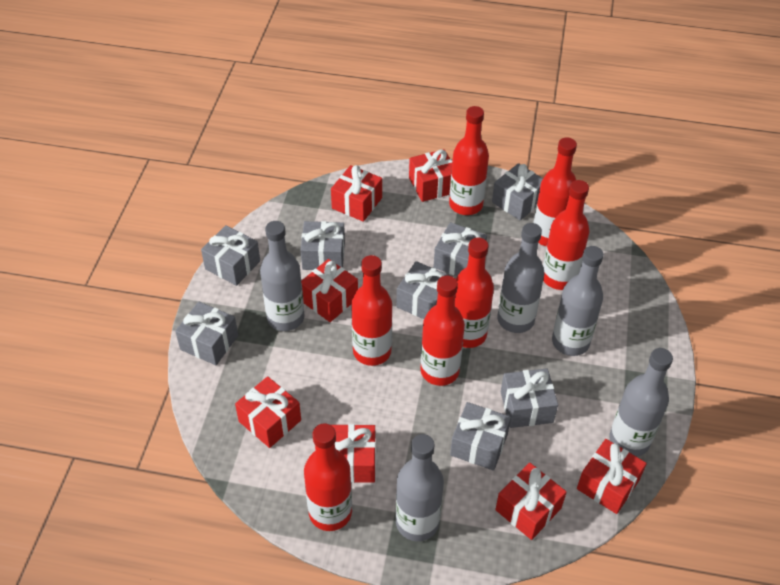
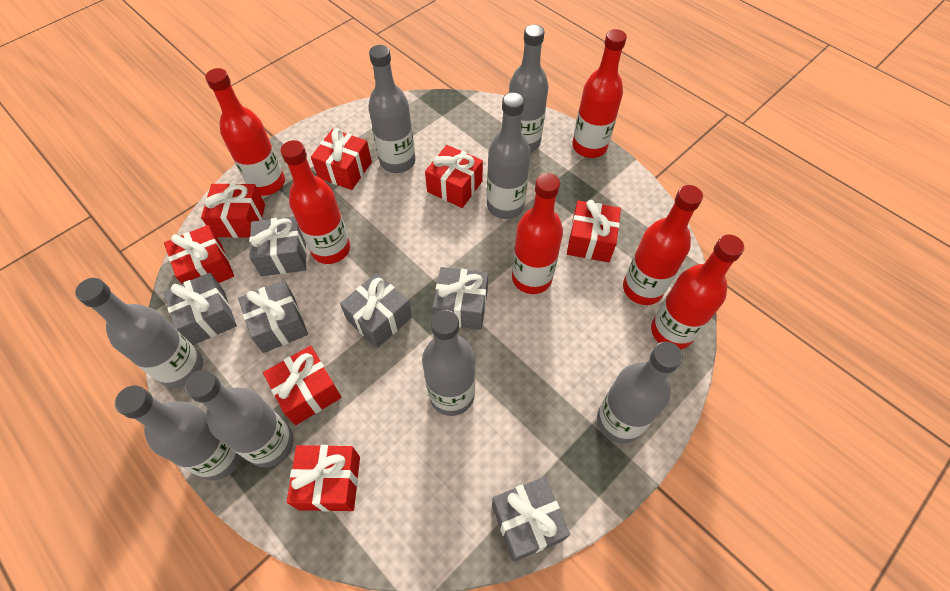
grey bottle: [260,221,305,331] [396,434,444,541] [498,223,544,333] [552,246,604,356] [609,348,673,457] = 5 -> [75,278,203,388] [115,385,242,480] [185,370,294,467] [368,45,416,173] [422,310,475,416] [487,92,531,219] [509,25,549,152] [597,342,683,443] = 8
grey gift: [175,302,238,365] [201,225,260,286] [301,221,345,270] [396,261,453,319] [433,222,487,276] [450,402,511,471] [492,163,543,220] [501,368,558,428] = 8 -> [163,273,237,345] [238,280,308,353] [249,216,307,276] [340,273,412,348] [433,267,488,330] [492,477,570,562] = 6
red bottle: [304,423,352,531] [351,255,392,366] [420,276,465,386] [449,106,489,215] [455,238,494,348] [533,137,577,246] [543,180,589,290] = 7 -> [205,68,285,196] [281,140,350,264] [512,173,563,294] [572,29,627,158] [623,185,703,305] [651,234,744,350] = 6

